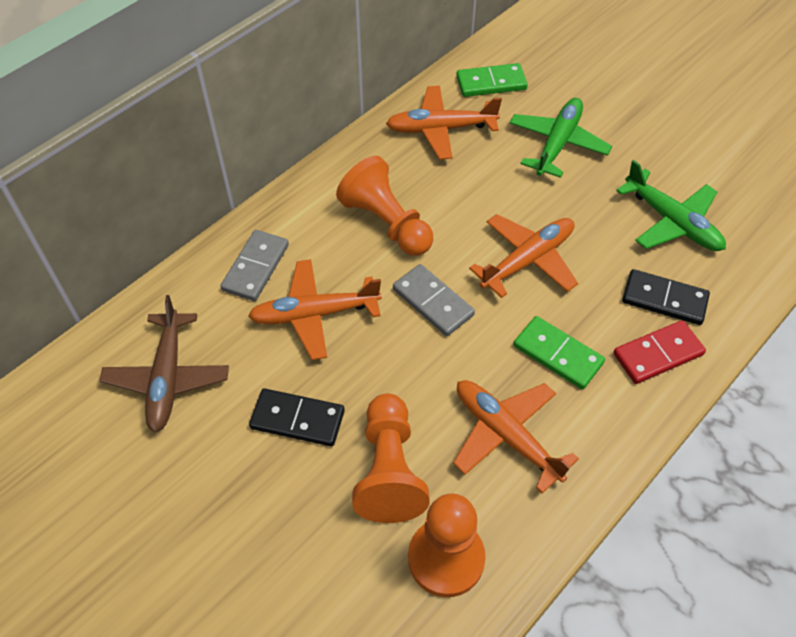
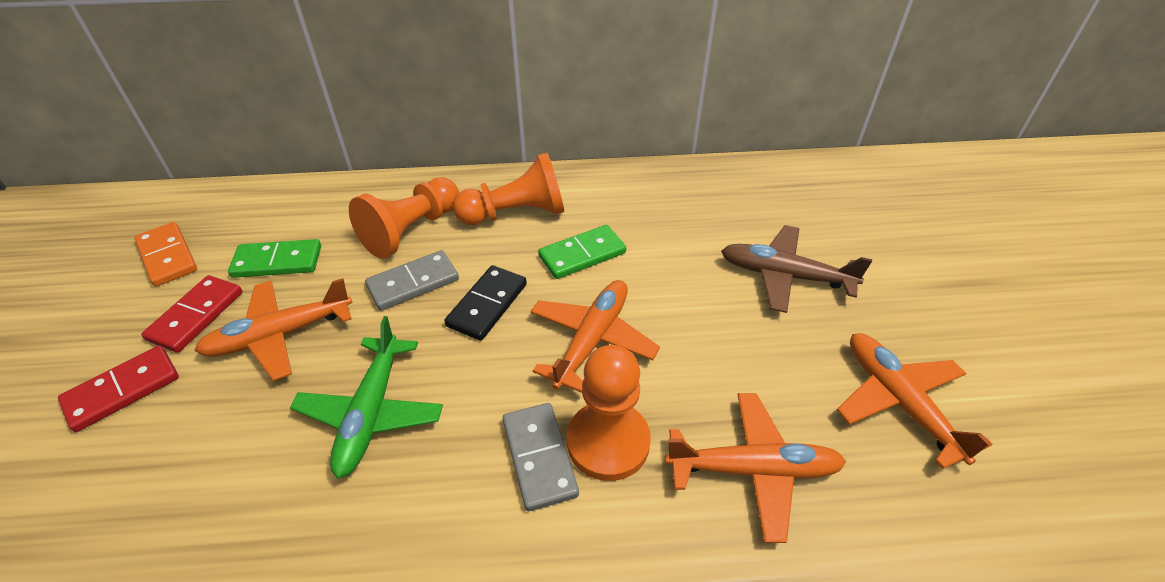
black domino: [249,388,345,446] [622,269,710,325] = 2 -> [444,265,527,341] = 1
green plane: [509,98,612,178] [616,160,726,251] = 2 -> [290,316,443,479] = 1
orange domino: none = 0 -> [134,222,197,287] = 1
red domino: [613,320,706,384] = 1 -> [58,346,179,432] [141,275,243,353] = 2

